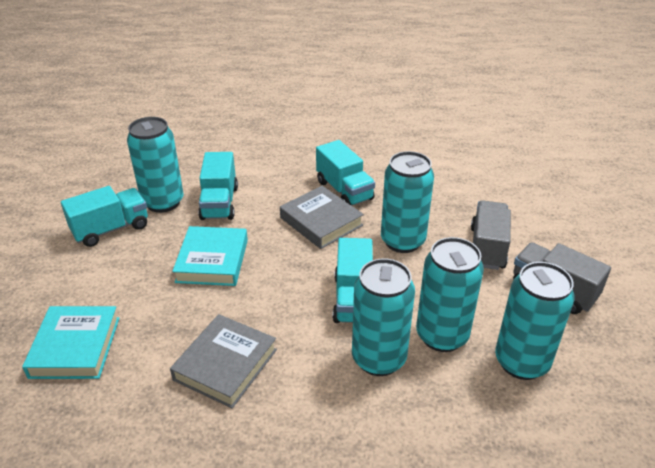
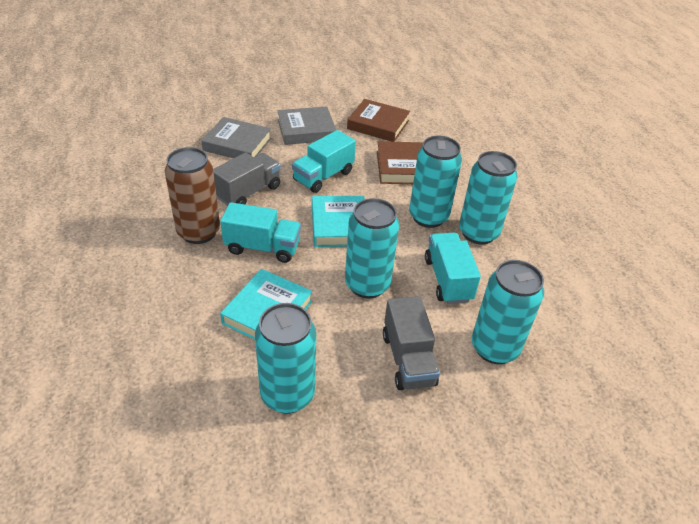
brown book: none = 0 -> [347,99,410,142] [377,141,423,184] = 2
brown can: none = 0 -> [165,147,220,244] = 1
turquoise truck: [61,186,148,247] [198,152,238,220] [316,140,375,206] [333,238,373,323] = 4 -> [220,202,301,263] [292,130,356,193] [425,233,481,304] = 3

